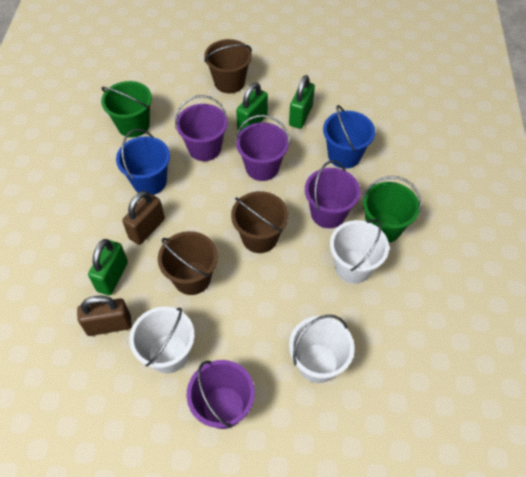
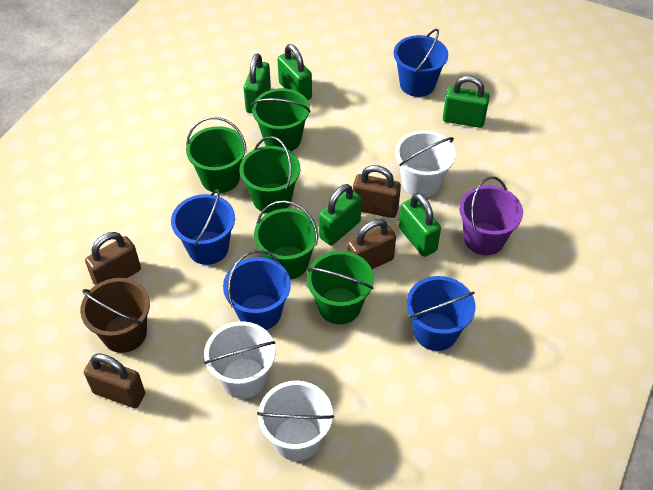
blue bucket: [116,129,170,195] [323,105,375,169] = 2 -> [171,189,235,265] [223,250,291,330] [394,28,448,97] [407,276,476,351] = 4
brown bucket: [158,231,218,295] [204,39,252,93] [231,191,288,253] = 3 -> [80,278,150,353] = 1
brown padlock: [77,296,132,336] [122,191,165,245] = 2 -> [84,354,145,408] [85,232,141,285] [347,219,396,269] [353,165,401,218] = 4
green bucket: [101,81,152,138] [362,176,421,243] = 2 -> [186,117,247,193] [239,136,301,213] [251,88,311,151] [254,200,319,279] [307,251,374,324] = 5
green padlock: [88,239,128,295] [236,82,268,132] [289,75,315,129] = 3 -> [244,53,271,113] [277,44,312,100] [319,184,362,245] [399,193,441,257] [443,76,490,128] = 5
purple bucket: [175,95,228,161] [187,360,255,429] [235,115,290,181] [305,160,360,228] = 4 -> [459,176,523,255] = 1

